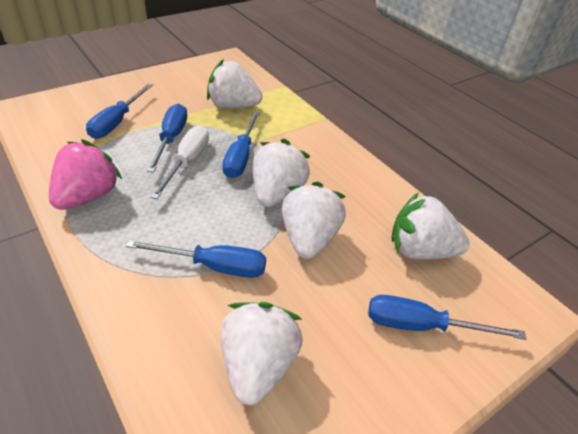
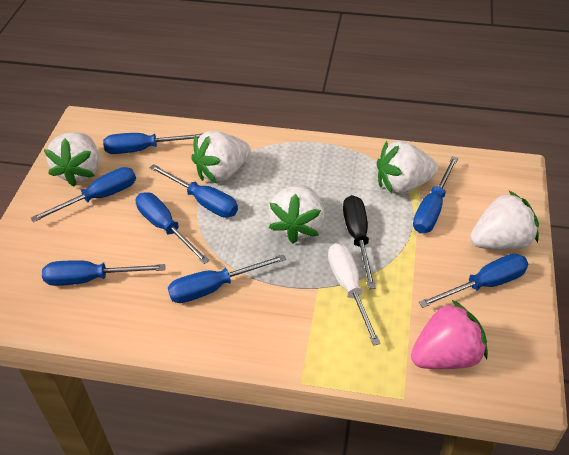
black screwdriver: none = 0 -> [343,195,376,289] = 1
blue screwdriver: [86,83,153,139] [126,240,266,278] [147,104,187,172] [222,111,260,178] [368,295,527,340] = 5 -> [31,167,136,222] [42,260,165,286] [103,133,203,154] [136,192,210,264] [149,164,238,218] [168,254,286,303] [413,156,458,233] [419,254,528,308] = 8

